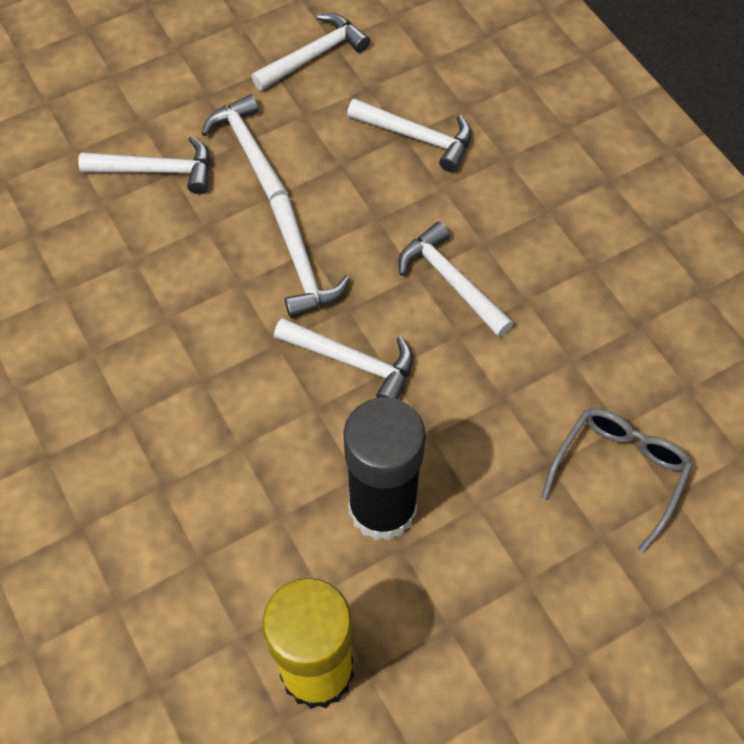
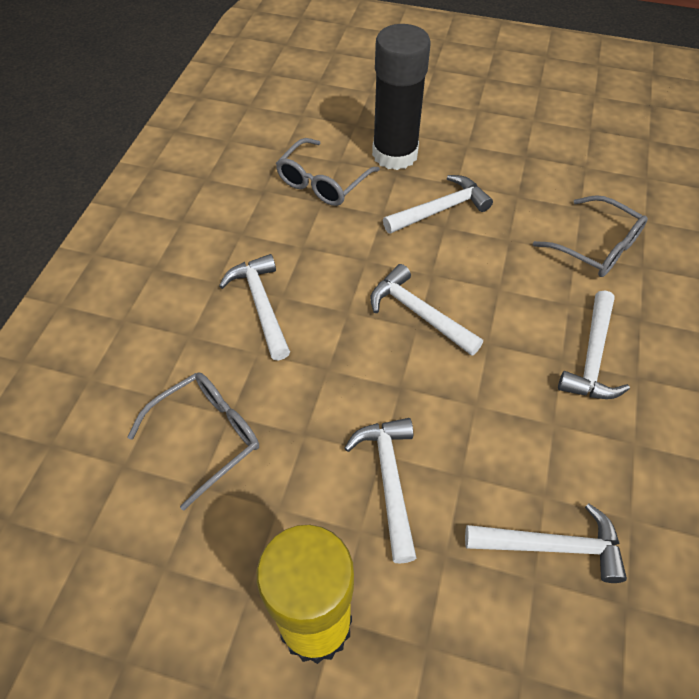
grey glasses: [541,408,693,553] = 1 -> [128,372,259,510] [276,138,380,206] [533,195,648,277] = 3
white hammer: [79,136,210,194] [201,94,288,202] [251,13,370,91] [270,194,350,318] [274,318,413,399] [347,98,471,172] [399,222,514,337] = 7 -> [219,254,290,360] [344,418,416,564] [370,264,483,356] [383,175,493,234] [465,503,627,583] [558,290,630,399] = 6

